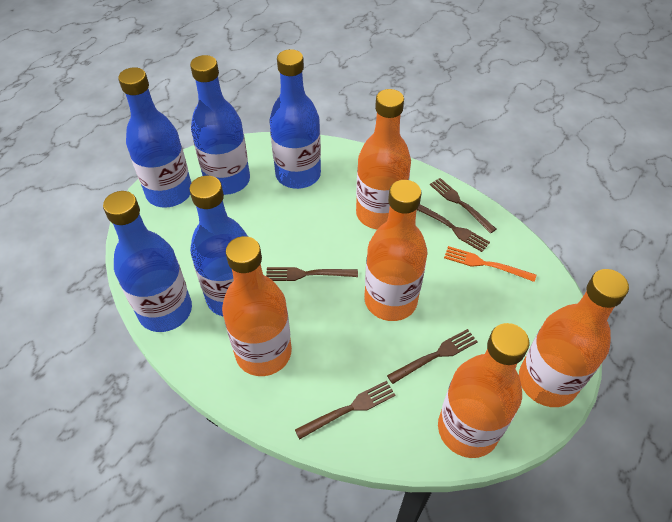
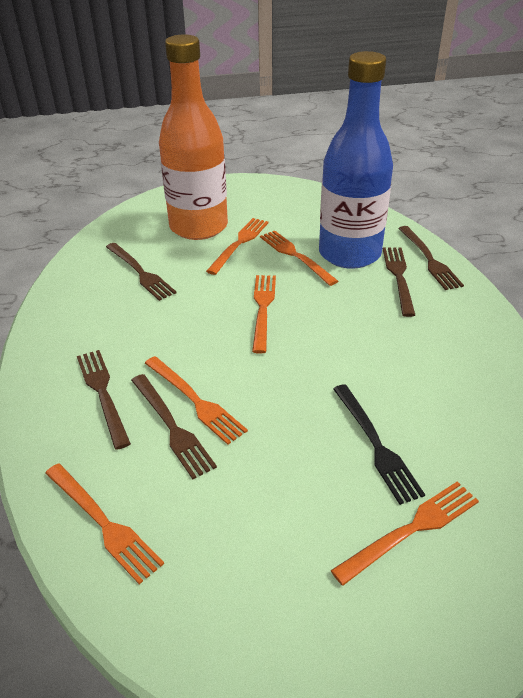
black fork: none = 0 -> [333,384,425,505] = 1
blue bottle: [103,191,192,332] [118,67,191,207] [189,176,248,316] [190,55,250,195] [269,49,321,189] = 5 -> [319,51,393,269] = 1
orange bottle: [222,236,292,376] [356,89,411,229] [364,180,428,321] [438,323,529,458] [519,269,629,407] = 5 -> [159,34,228,240] = 1
orange fork: [444,246,536,282] = 1 -> [45,463,164,584] [145,356,248,445] [206,218,269,275] [252,275,276,354] [260,230,338,286] [331,481,479,586] = 6

